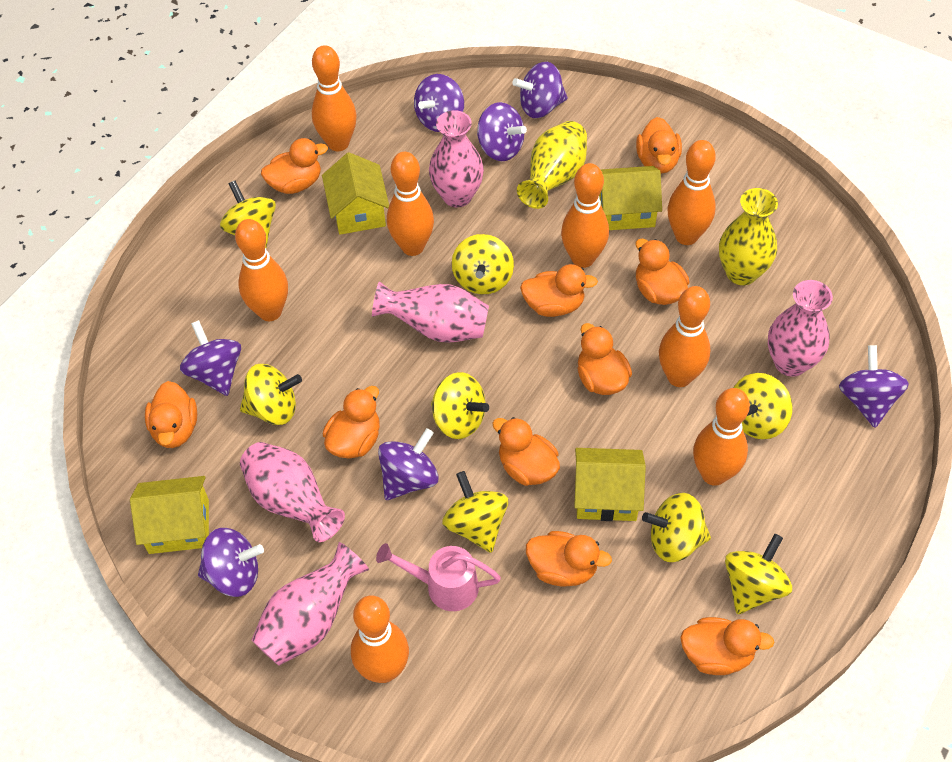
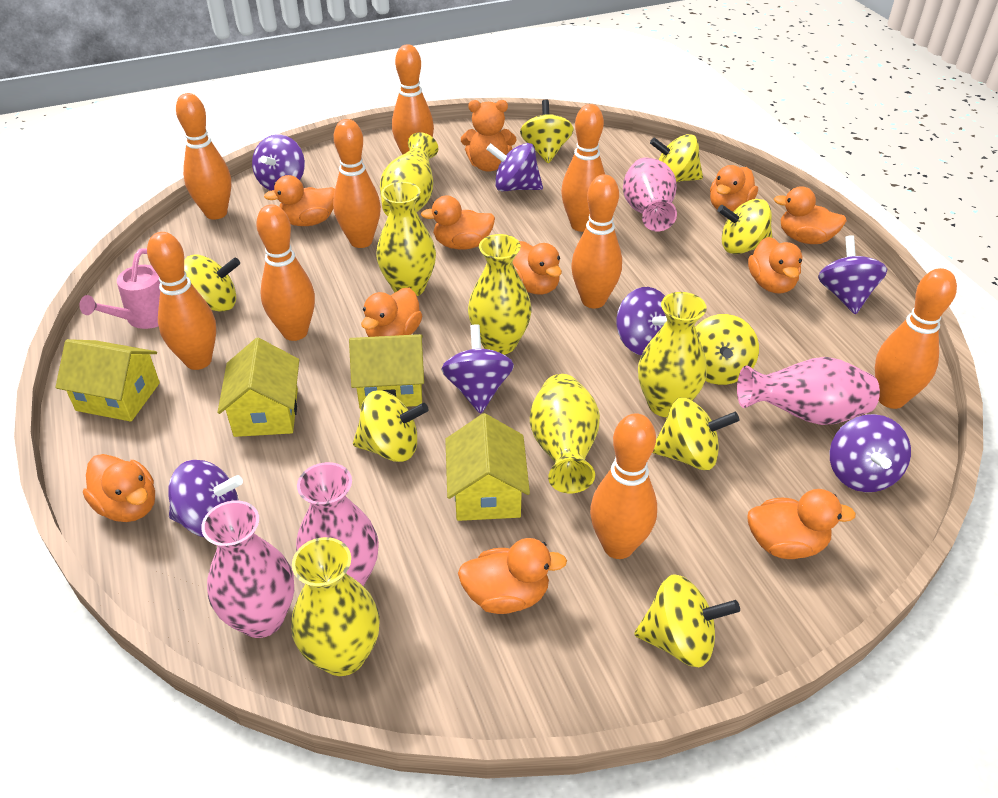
orange bowling pin: [235,219,288,321] [312,45,357,151] [351,595,409,683] [387,152,434,256] [561,163,609,268] [659,286,710,387] [668,140,716,245] [693,388,750,486] = 8 -> [147,232,216,370] [176,93,231,220] [256,204,315,341] [333,119,381,248] [392,44,434,155] [561,104,605,232] [571,174,622,309] [590,413,657,559] [875,268,957,409] = 9
orange teddy bear: none = 0 -> [461,100,516,172] = 1
pink vase: [240,442,345,542] [252,542,369,666] [372,281,489,343] [429,110,484,207] [768,280,833,377] = 5 -> [201,500,294,638] [296,462,379,586] [623,158,677,231] [737,357,880,425] = 4
yellow vase: [517,121,587,209] [719,188,778,285] = 2 -> [291,537,380,676] [376,182,436,296] [380,132,438,216] [468,234,531,355] [530,374,600,494] [638,292,707,417] = 6

